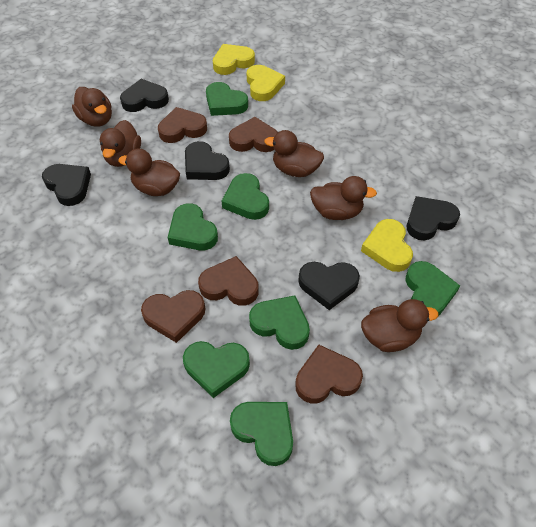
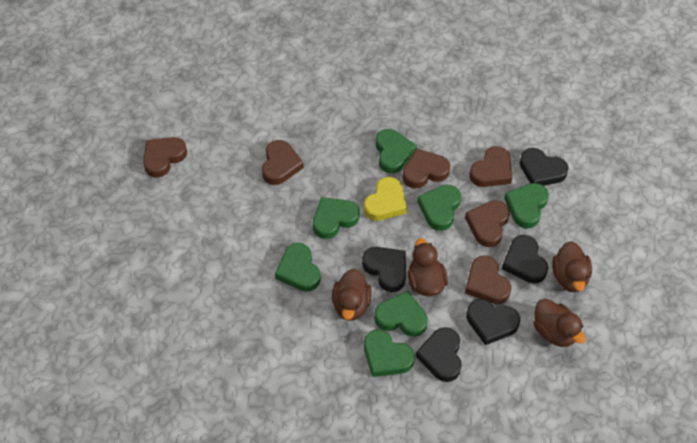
brown duck: [72,87,112,127] [100,120,141,167] [118,149,180,196] [264,130,324,177] [310,176,377,220] [361,299,439,352] = 6 -> [332,268,372,321] [408,238,448,296] [534,299,586,347] [552,241,592,293] = 4
brown heart: [141,290,205,343] [158,107,207,143] [198,256,259,306] [229,117,277,152] [295,345,363,403] = 5 -> [143,137,187,178] [262,140,304,185] [402,148,450,188] [465,200,510,247] [465,255,511,304] [469,146,512,187] = 6
yellow heart: [213,44,255,75] [247,65,285,101] [361,219,413,272] = 3 -> [364,177,407,221] = 1

